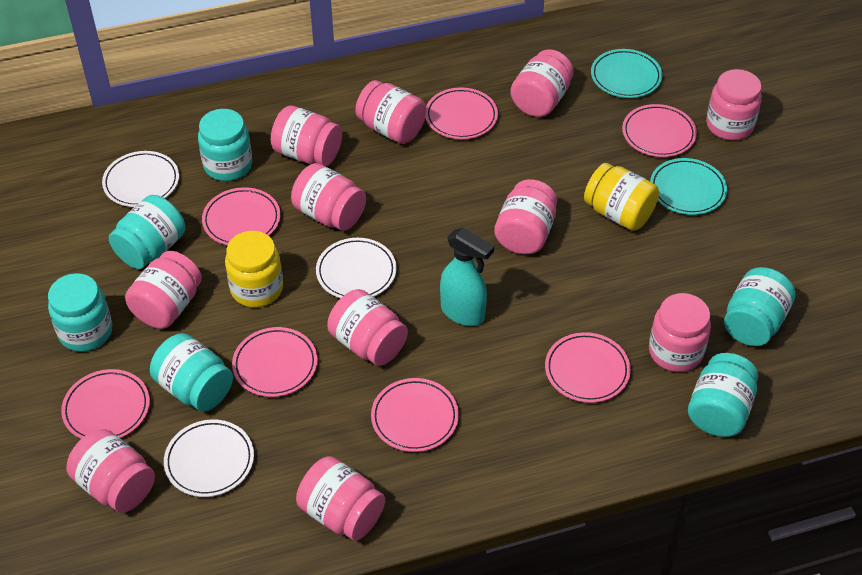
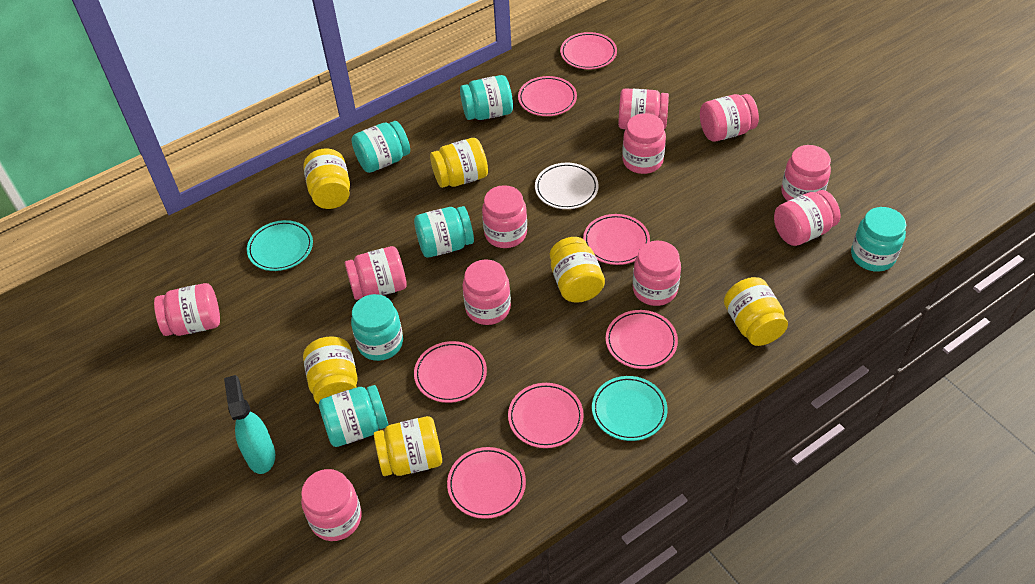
white plate: [102,151,179,207] [164,419,254,497] [316,238,397,298] = 3 -> [535,163,599,209] = 1
yellow jar: [225,231,283,307] [584,163,659,231] = 2 -> [303,149,350,209] [303,336,358,405] [374,416,442,476] [430,138,488,188] [550,237,605,303] [724,277,788,346] = 6

